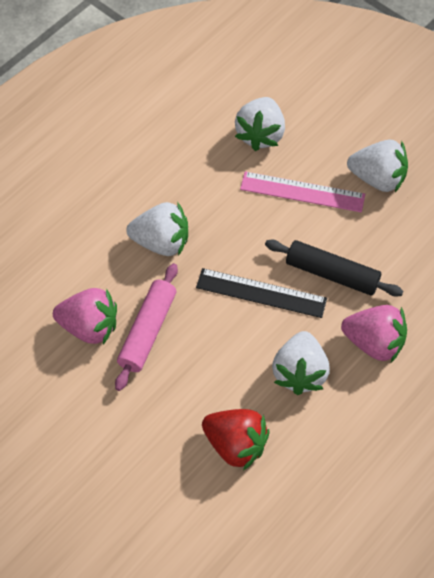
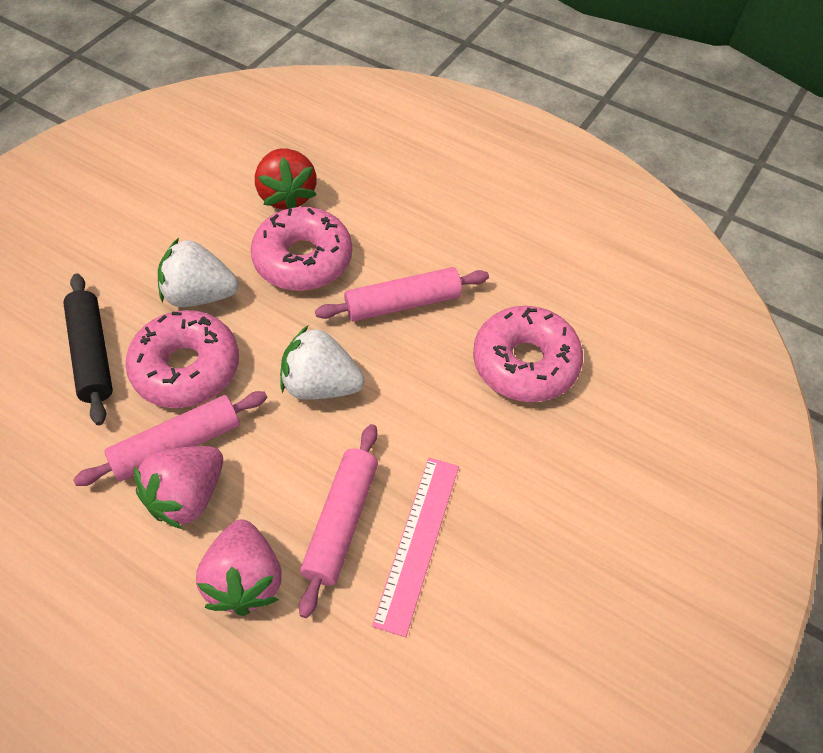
black ruler: [196,268,327,318] = 1 -> none = 0
pink donut: none = 0 -> [125,310,239,408] [251,207,352,291] [473,306,583,402] = 3
pink rolling pin: [115,263,178,391] = 1 -> [73,391,267,486] [299,424,378,618] [315,267,489,322] = 3
white strawberry: [126,202,188,256] [235,97,285,151] [272,331,330,395] [347,140,408,192] = 4 -> [158,238,239,307] [280,326,365,400] = 2

